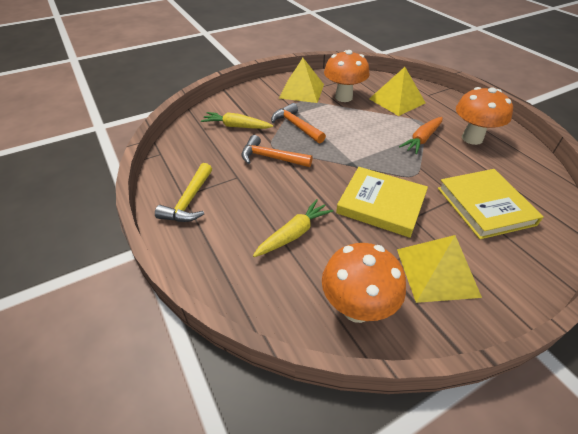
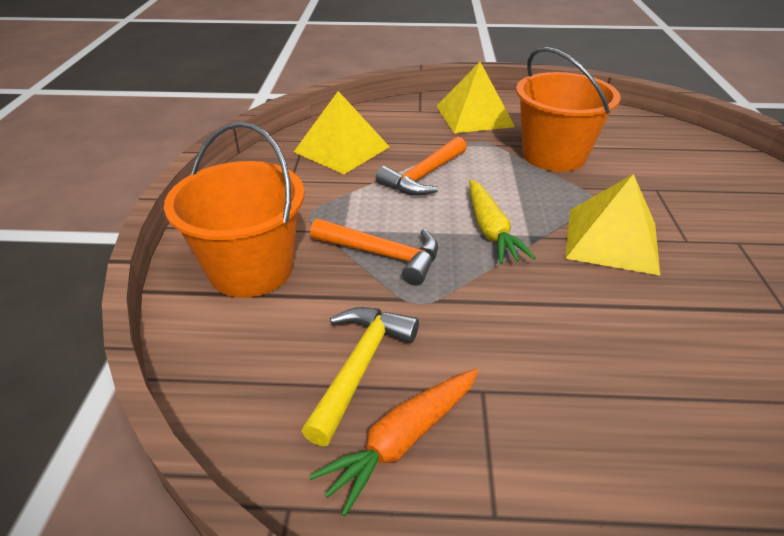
orange bucket: none = 0 -> [164,122,305,298] [516,47,620,172] = 2
orange mushroom: [322,243,406,323] [324,50,370,102] [456,87,513,145] = 3 -> none = 0
yellow book: [336,167,428,238] [438,169,544,239] = 2 -> none = 0
yellow carrot: [201,112,273,129] [253,199,333,257] = 2 -> [469,180,536,264] = 1

